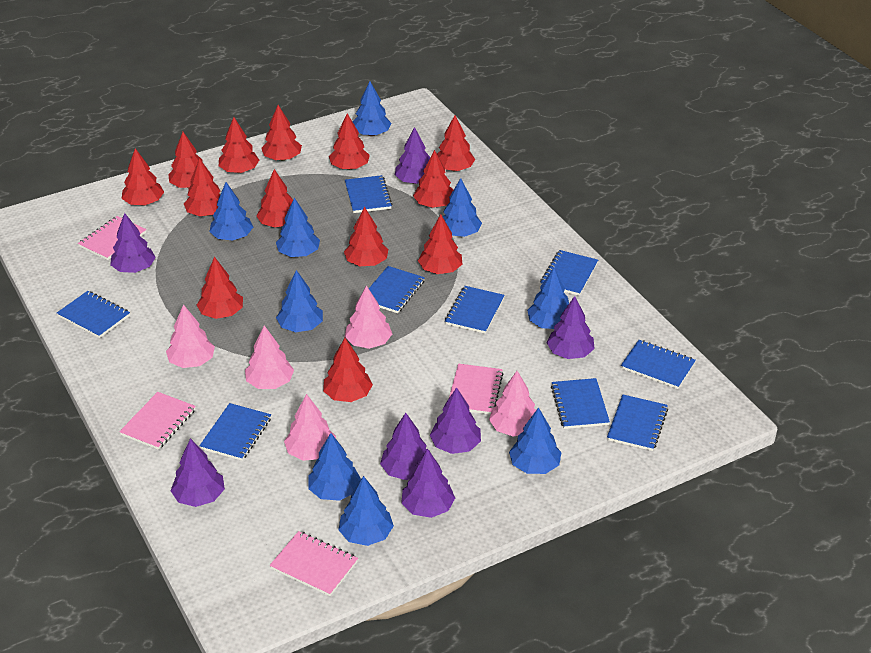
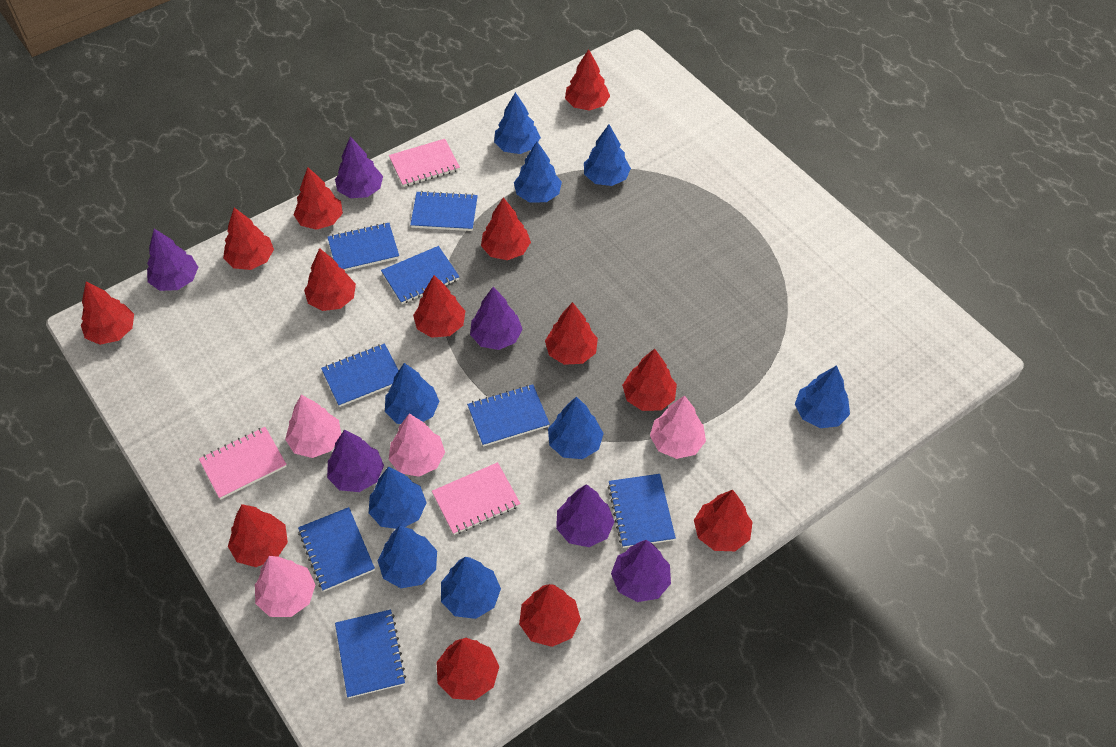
blue notebook: [57,291,130,338] [199,403,271,461] [345,175,392,213] [369,266,425,313] [445,286,505,334] [540,250,598,296] [551,378,610,429] [607,395,668,451] [621,340,696,389] = 9 -> [298,507,375,591] [321,343,399,407] [328,222,399,271] [335,609,406,698] [381,246,459,304] [410,191,478,231] [467,384,550,447] [608,474,676,548] = 8
pink notebook: [78,216,146,260] [119,392,196,450] [270,531,358,596] [449,364,503,415] = 4 -> [199,427,287,500] [389,139,460,187] [432,462,520,535] = 3
pink tree: [166,304,215,368] [245,325,294,389] [284,394,336,461] [344,285,392,349] [489,371,536,437] = 5 -> [255,556,316,617] [285,395,341,458] [389,413,445,477] [650,395,706,459] = 4
purple tree: [110,213,156,273] [171,438,225,507] [380,413,427,480] [395,127,430,184] [401,449,455,518] [430,387,481,454] [546,296,595,359] = 7 -> [147,229,198,291] [327,429,384,492] [335,136,383,198] [470,287,523,350] [556,484,615,547] [611,540,671,602] = 6

